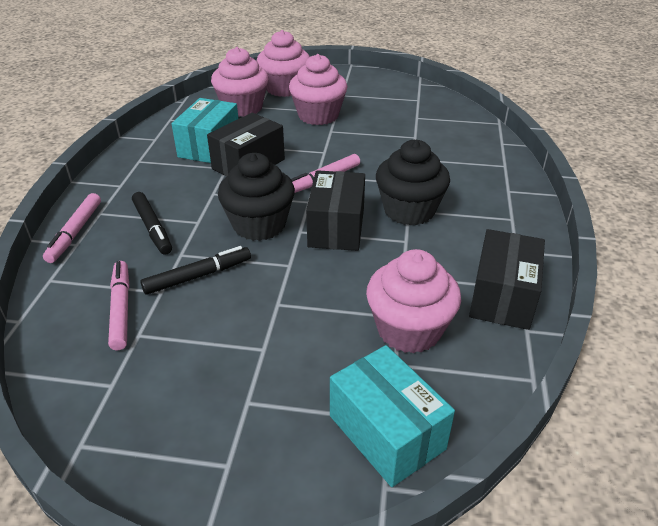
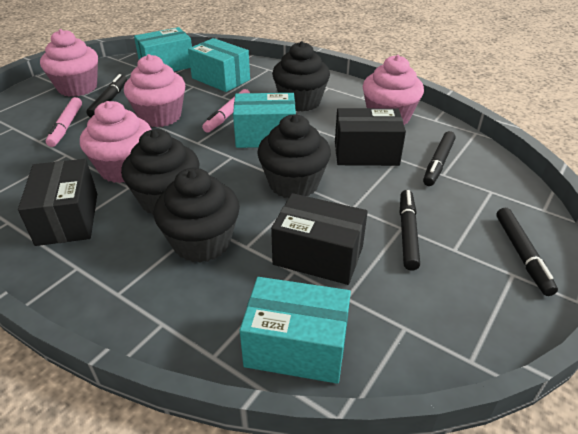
black cupcake: [218,153,295,241] [376,140,450,225] = 2 -> [121,129,200,215] [154,168,240,263] [257,115,331,198] [272,41,330,112] = 4
black marker: [132,192,172,255] [141,246,251,295] = 2 -> [86,74,127,117] [400,190,420,270] [423,131,456,186] [496,208,558,296] = 4
pink marker: [43,193,101,263] [108,261,130,350] [291,154,360,193] = 3 -> [46,97,82,147] [202,89,250,132] = 2
turquoise box: [171,98,238,163] [330,345,455,487] = 2 -> [134,27,192,71] [188,38,250,92] [233,93,296,148] [240,277,351,384] = 4

